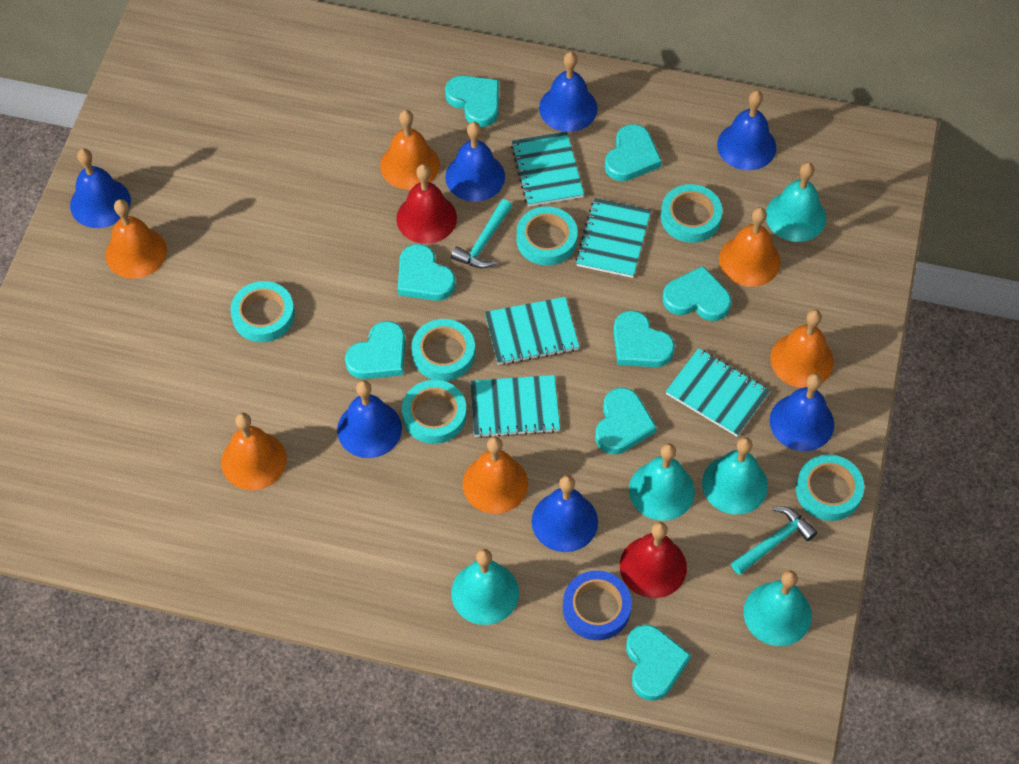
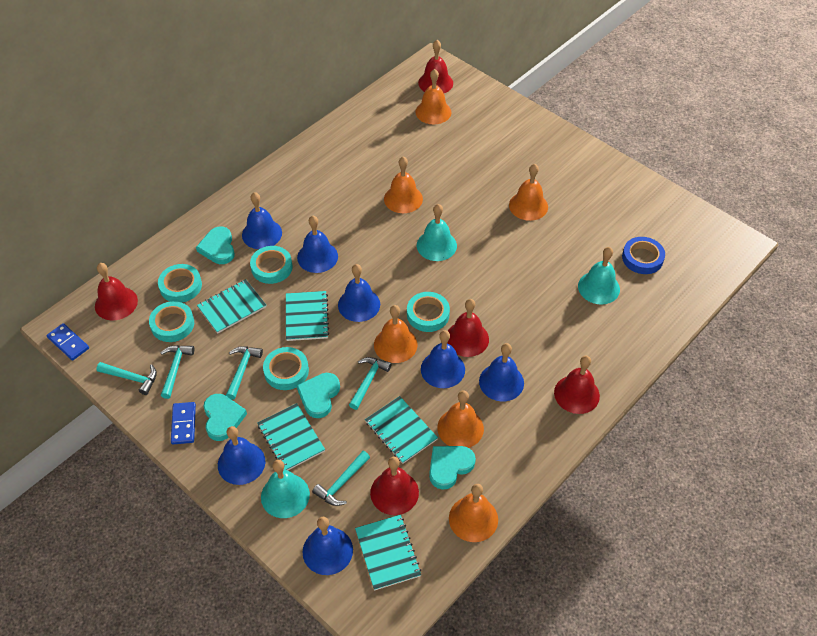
blue domino: none = 0 -> [47,323,89,361] [171,402,196,444] = 2
red bell: [396,164,457,244] [620,522,687,598] = 2 -> [95,263,138,321] [370,457,419,515] [418,40,453,93] [447,299,489,357] [554,356,600,414] = 5
turquoise bell: [451,549,519,625] [629,443,695,521] [702,437,768,514] [743,570,812,646] [766,162,826,242] = 5 -> [261,460,310,518] [417,204,457,261] [578,247,620,305] = 3
turquoise hammer: [451,199,512,269] [731,507,818,575] = 2 -> [96,362,157,395] [161,345,194,399] [226,346,263,400] [312,451,370,506] [349,357,391,410] = 5
turquoise heart: [345,321,405,379] [398,244,455,301] [445,76,499,127] [595,388,657,454] [605,124,662,181] [613,310,675,367] [626,625,691,701] [663,266,731,321] = 8 -> [196,227,235,264] [203,394,247,441] [297,373,340,418] [429,446,476,490] = 4
turquoise tape: [230,281,295,342] [402,380,467,444] [412,319,475,381] [516,206,578,265] [661,184,722,243] [796,455,864,521] = 6 -> [149,301,194,342] [158,264,202,303] [250,246,293,284] [263,347,309,390] [407,292,450,332] = 5

